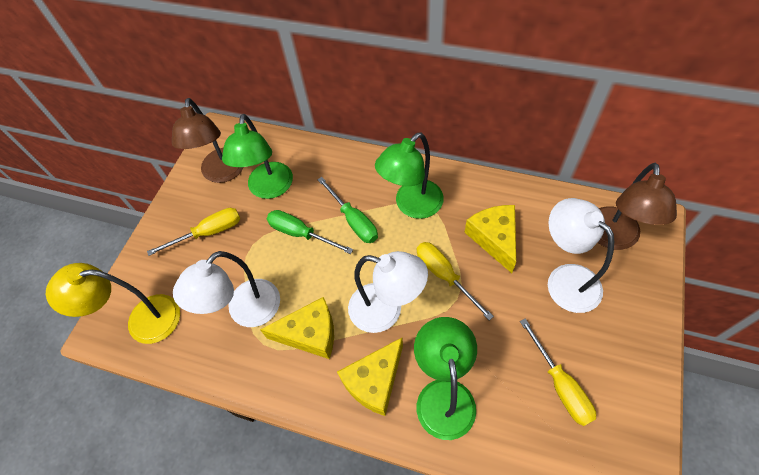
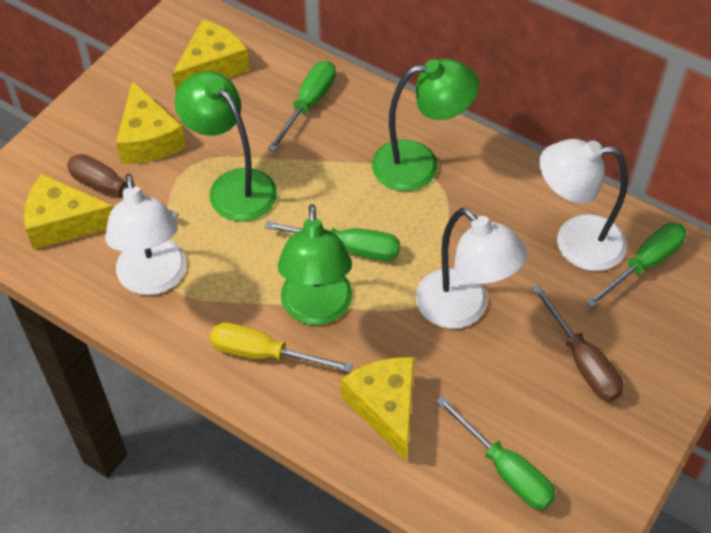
brown lamp: [172,98,244,183] [597,163,677,250] = 2 -> none = 0
brown screwdriver: none = 0 -> [67,154,179,219] [532,284,623,401] = 2
green screwdriver: [267,210,353,254] [317,177,378,243] = 2 -> [265,221,400,261] [268,61,336,152] [436,396,556,510] [586,223,686,308] = 4
yellow cheese: [260,297,334,359] [337,338,403,416] [465,205,516,273] = 3 -> [24,174,114,250] [116,81,186,164] [172,19,250,92] [341,357,415,461] = 4
yellow lamp: [46,263,180,344] = 1 -> none = 0
yellow screwdriver: [147,208,240,256] [417,242,494,320] [520,318,596,426] = 3 -> [210,323,353,372] = 1

